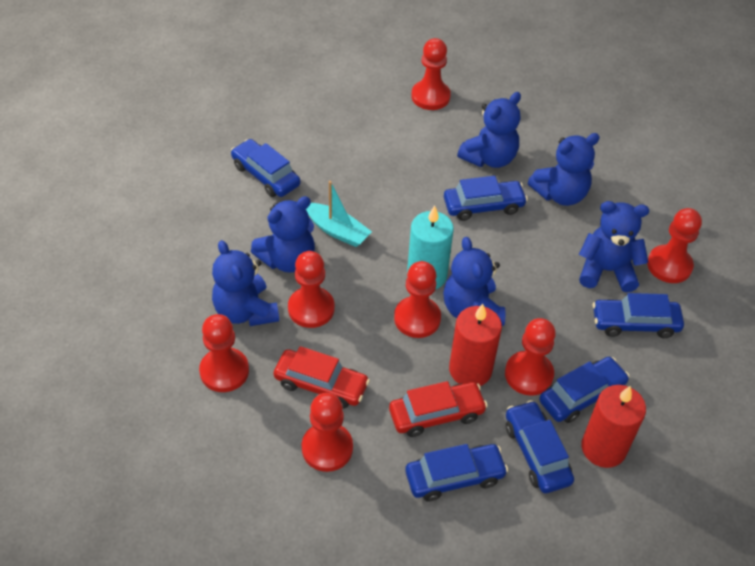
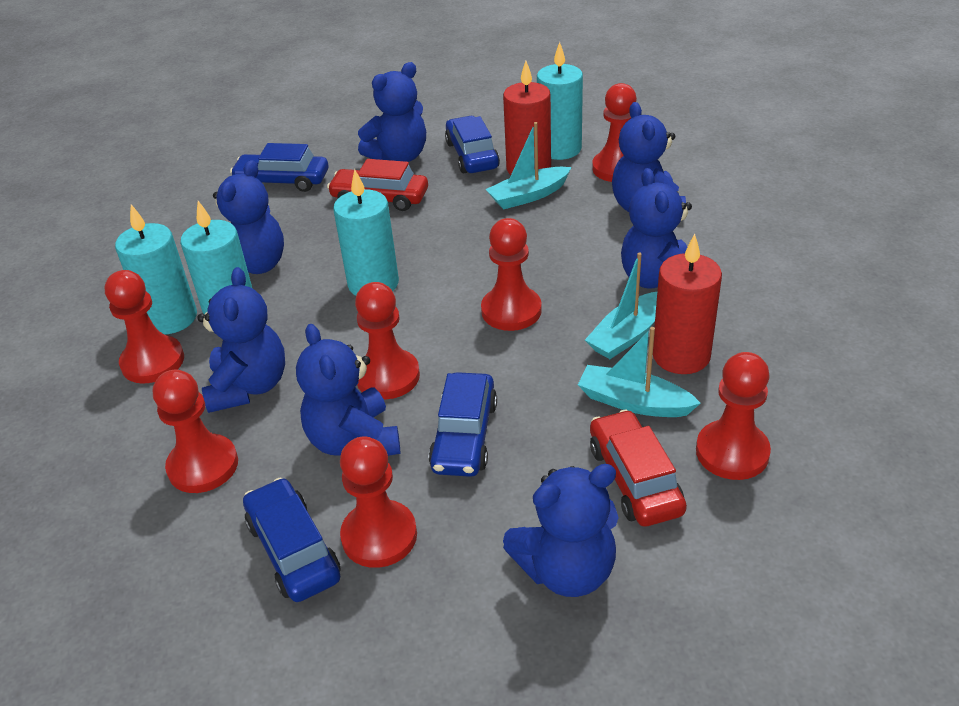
blue car: [231,139,301,197] [405,444,508,502] [444,176,528,221] [506,400,574,493] [539,357,630,423] [593,293,684,338] = 6 -> [230,143,328,192] [243,478,341,602] [428,372,497,477] [445,116,500,173] = 4
blue teddy bear: [212,240,279,326] [251,196,315,273] [443,237,506,326] [457,92,521,168] [528,133,600,206] [579,201,649,292] = 6 -> [197,267,285,413] [213,160,284,274] [296,324,400,456] [358,62,426,162] [503,464,619,597] [612,102,686,212] [621,168,692,289] = 7
turquoise boat: [306,181,372,247] = 1 -> [486,122,572,209] [578,327,701,417] [585,252,657,359] = 3
turquoise candle: [407,206,454,289] = 1 -> [115,204,197,334] [180,201,253,314] [333,169,399,296] [537,42,583,160] = 4

